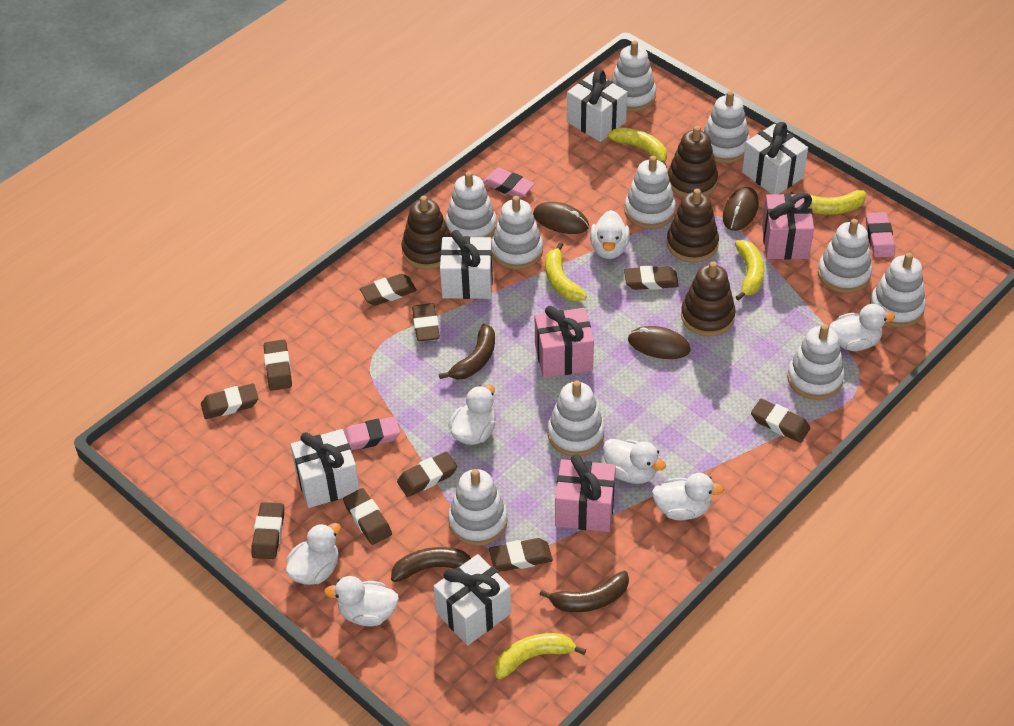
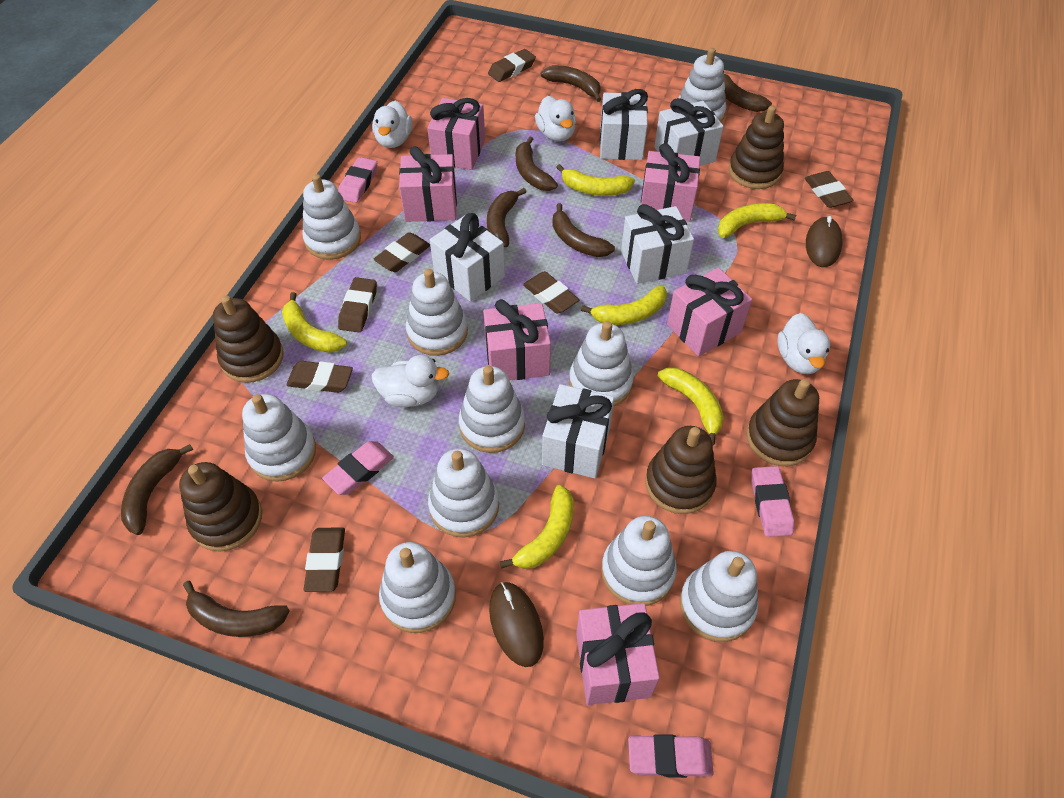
brown banana: [391,547,471,582] [439,324,495,380] [539,571,629,612] = 3 -> [121,444,193,535] [183,581,290,637] [487,188,526,247] [516,137,558,191] [541,65,601,102] [552,203,615,257] [723,70,772,112] = 7
brown eraser: [201,383,258,419] [252,502,284,559] [264,339,292,391] [343,488,392,545] [360,274,417,306] [397,452,457,497] [412,303,440,342] [489,538,553,571] [624,266,679,290] [751,399,810,443] = 10 -> [287,361,353,393] [304,528,345,592] [338,277,377,333] [373,232,430,272] [488,49,536,82] [523,271,579,314] [805,171,853,208] = 7
brown mouse: [533,202,589,234] [628,326,690,359] [723,187,759,231] = 3 -> [489,582,544,667] [806,216,843,267] = 2
brown stacking toy: [401,196,451,269] [667,189,719,262] [668,126,718,197] [681,262,736,336] = 4 -> [179,462,262,551] [213,295,284,383] [645,426,716,514] [729,106,784,189] [746,379,819,466] = 5
pink eraser: [344,416,400,450] [483,168,535,198] [866,212,895,258] = 3 -> [322,441,394,495] [338,157,377,203] [628,734,714,778] [751,466,794,537] = 4
pink gift: [535,306,594,378] [555,454,616,532] [762,193,814,260] = 3 -> [399,146,457,222] [427,98,485,170] [483,299,551,381] [576,603,660,705] [641,143,700,222] [667,268,752,357] = 6
white duck: [286,523,341,585] [324,576,399,627] [448,385,495,445] [590,210,630,259] [603,439,666,484] [652,473,724,520] [829,304,895,351] = 7 -> [371,355,449,407] [372,101,413,148] [535,96,576,142] [777,313,830,374] = 4
yellow banana: [495,633,586,679] [545,242,587,302] [608,127,667,168] [735,240,764,301] [790,190,866,215] = 5 -> [282,292,347,353] [500,485,574,569] [556,164,635,196] [581,286,667,325] [657,367,724,445] [718,203,796,238] = 6

